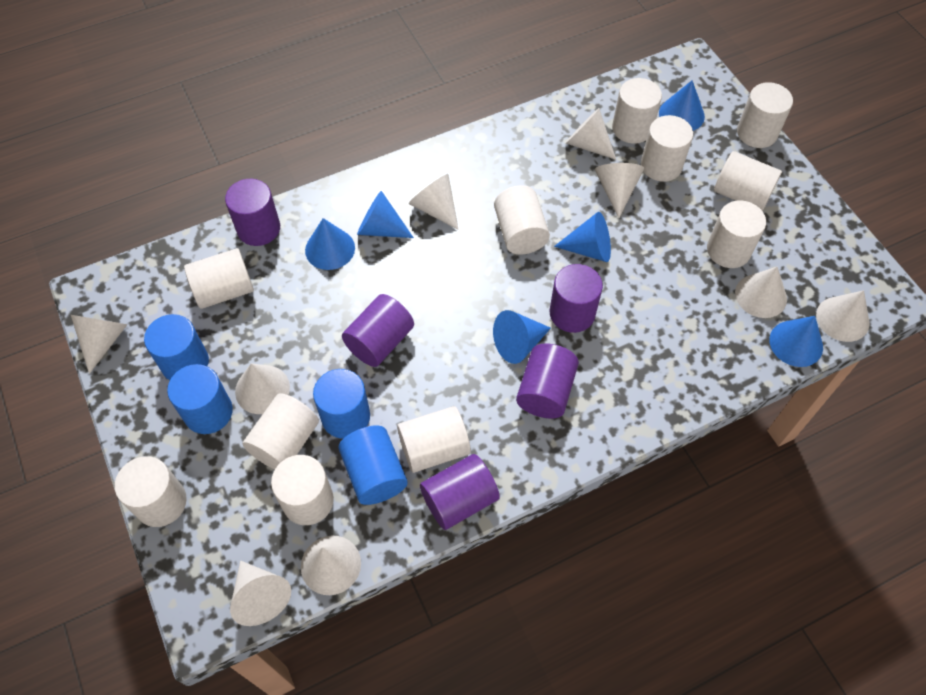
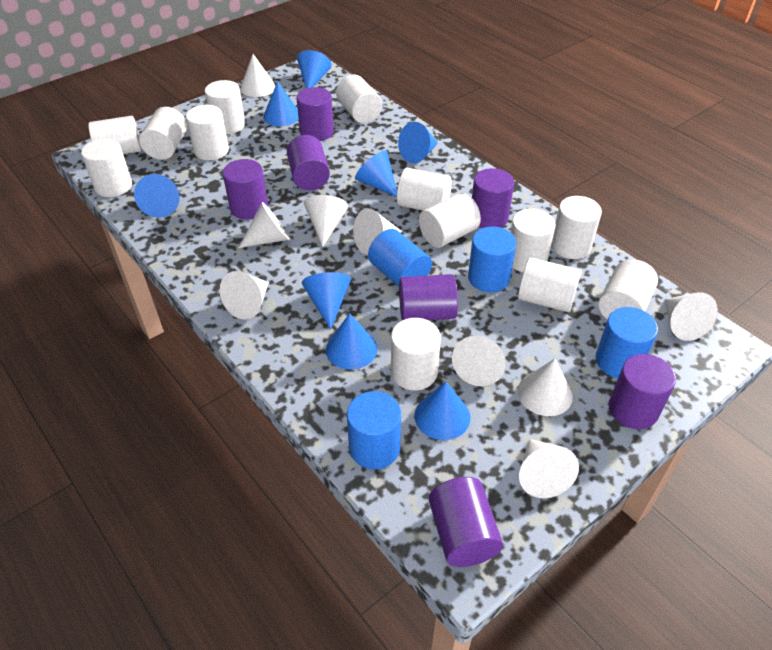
blue cone: [305,218,355,270] [357,191,414,238] [493,310,551,364] [554,212,611,262] [659,80,705,131] [769,316,823,367] = 6 -> [134,174,180,218] [263,81,299,126] [297,50,332,88] [302,272,351,329] [326,313,378,370] [355,150,397,197] [398,122,438,163] [414,382,470,440] = 8
purple cylinder: [225,179,280,246] [342,294,414,367] [420,454,500,530] [516,343,579,419] [550,264,603,333] = 5 -> [223,159,268,220] [287,135,330,190] [296,87,334,141] [399,274,458,320] [429,477,503,567] [472,168,514,228] [609,354,676,429] = 7
white cylinder: [115,456,187,527] [184,248,254,309] [243,393,319,469] [271,455,334,525] [397,406,471,473] [494,185,550,255] [612,78,662,144] [641,115,693,182] [707,200,766,268] [714,151,782,211] [737,82,793,148] = 11 -> [81,138,132,197] [88,116,142,154] [139,107,187,160] [186,105,229,160] [205,80,245,134] [336,75,382,123] [391,318,441,390] [397,168,452,211] [419,193,481,248] [511,209,556,273] [518,257,582,312] [551,196,602,259] [598,259,658,320] = 13

